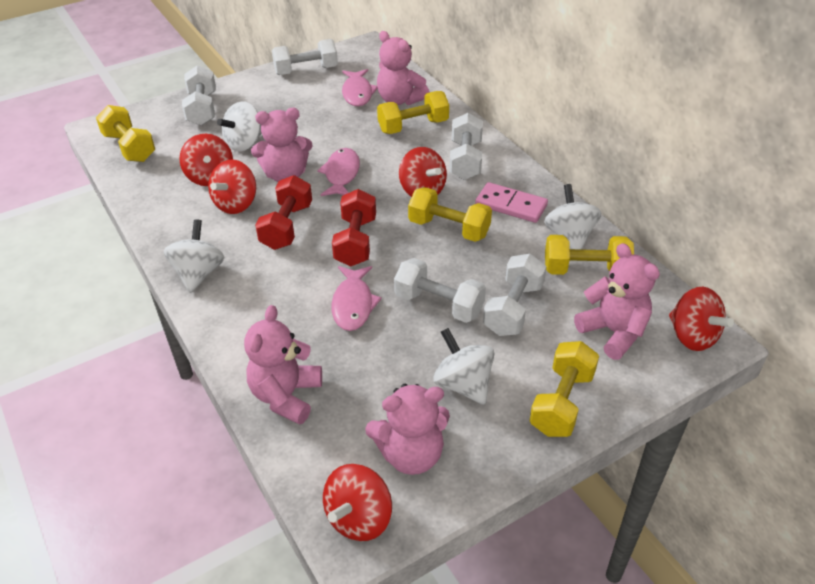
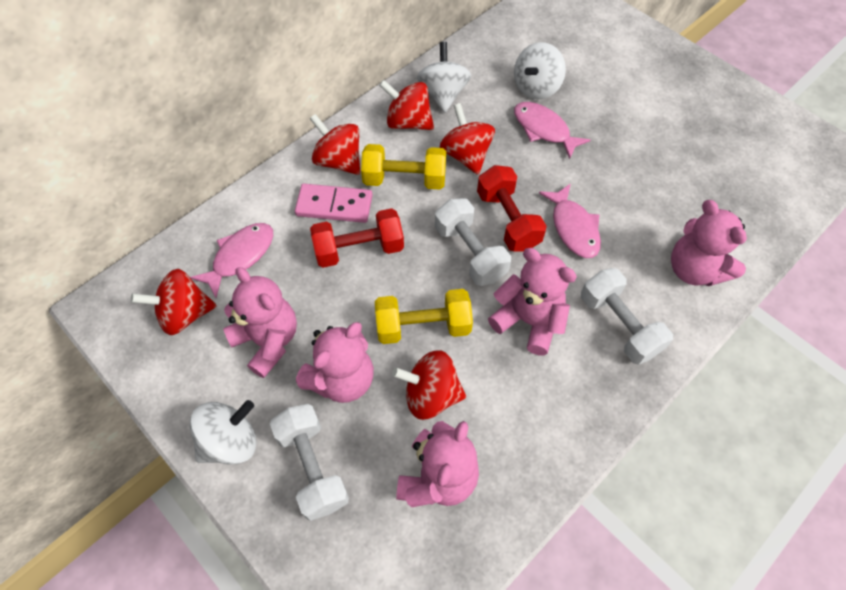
white dumbbell: [182,65,216,126] [272,39,338,75] [394,258,486,323] [449,113,483,180] [483,254,547,336] = 5 -> [270,404,349,521] [435,198,511,286] [581,268,673,365] = 3
white spinning top: [164,219,225,293] [217,101,262,151] [433,328,494,405] [544,184,601,250] = 4 -> [190,400,257,465] [417,42,471,113] [514,42,566,100] = 3
yellow dumbbell: [96,105,155,162] [377,91,449,134] [408,187,492,242] [530,341,599,437] [545,235,634,275] = 5 -> [361,144,446,190] [375,289,473,344] = 2

